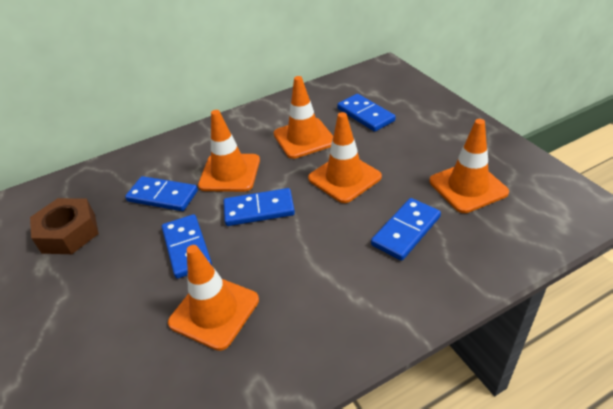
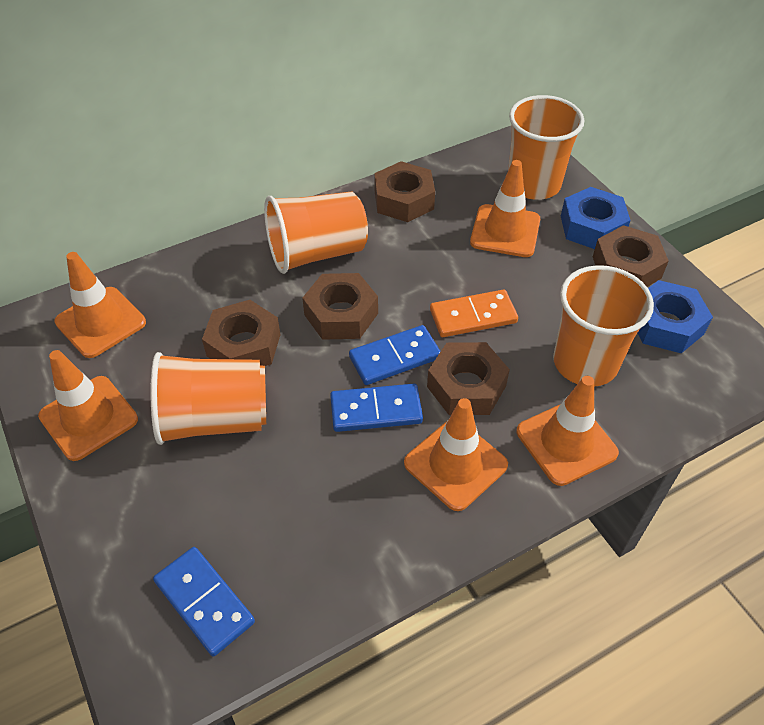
blue domino: [125,176,198,211] [162,214,212,279] [224,188,295,226] [337,94,396,132] [371,198,441,261] = 5 -> [153,547,255,656] [330,384,423,432] [349,325,441,385] = 3
blue nut: none = 0 -> [561,187,631,249] [638,280,713,353] = 2
brown nut: [30,198,99,254] = 1 -> [202,300,280,366] [302,273,378,340] [374,161,435,222] [427,342,510,415] [593,225,669,287] = 5
orange cup: none = 0 -> [151,352,266,445] [264,192,368,274] [508,95,584,200] [553,265,654,387] = 4
orange domino: none = 0 -> [430,290,518,337] = 1

